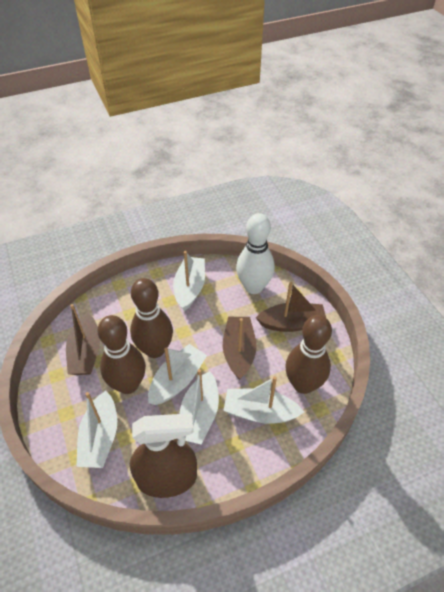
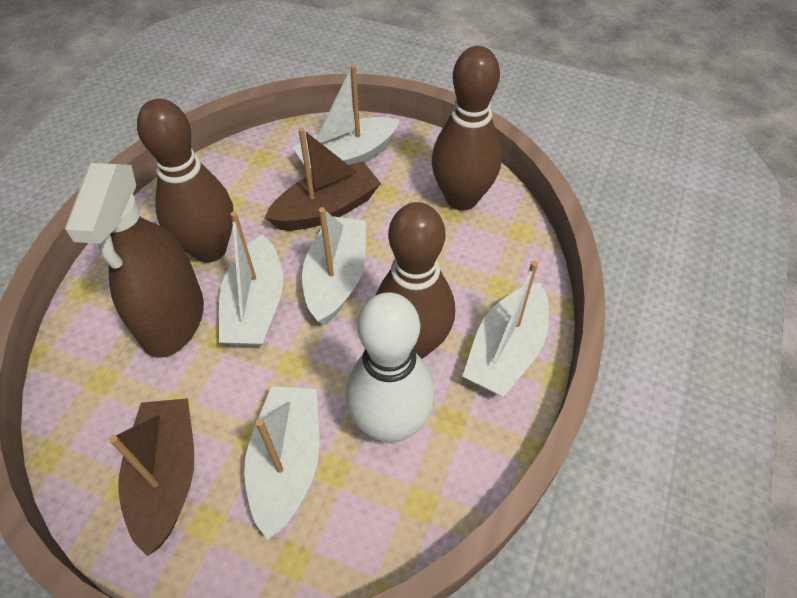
brown boat: [66,304,100,375] [223,317,257,380] [256,282,326,332] = 3 -> [109,398,194,556] [265,127,381,231] = 2

